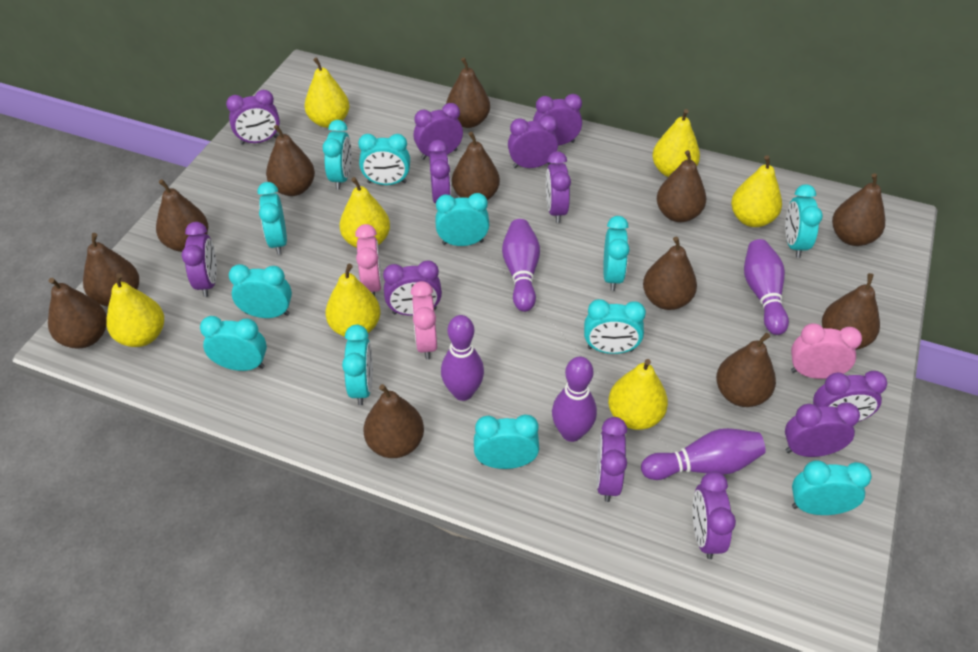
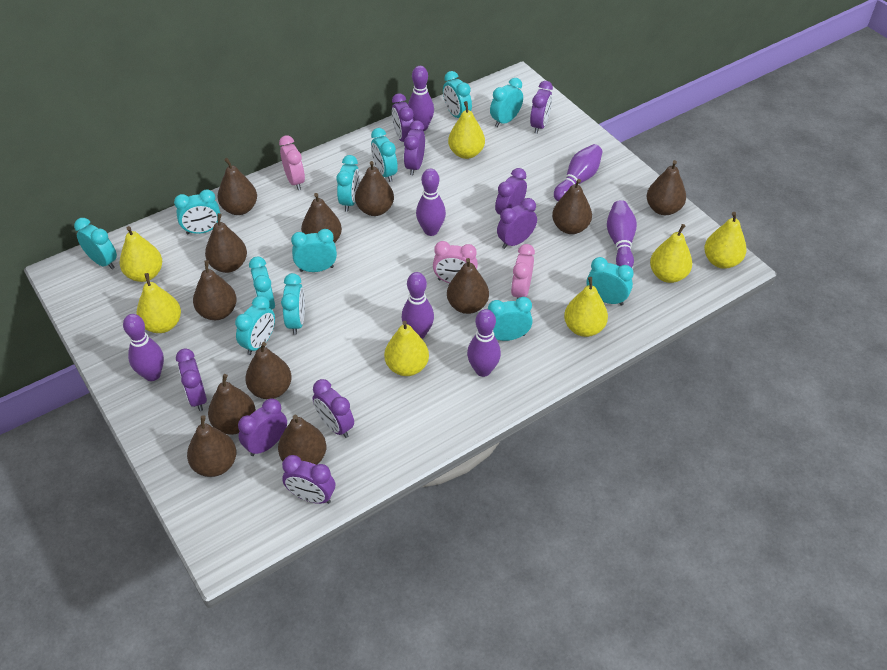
purple bowling pin: [441,315,484,401] [502,219,540,312] [552,357,597,442] [641,428,766,480] [744,239,789,335] = 5 -> [123,314,164,381] [402,272,434,339] [408,66,434,131] [416,169,446,236] [467,309,501,377] [554,144,603,201] [607,200,637,268] = 7
purple clock: [181,222,217,297] [226,90,280,145] [383,260,442,316] [414,103,463,160] [428,140,451,203] [508,115,558,168] [533,94,582,145] [546,151,571,223] [596,417,627,502] [693,471,736,559] [785,402,860,457] [813,371,887,422] = 12 -> [176,349,207,411] [238,398,287,456] [282,455,335,504] [313,379,354,438] [392,93,414,142] [404,120,425,175] [495,168,527,215] [497,198,537,249] [530,81,553,134] = 9

